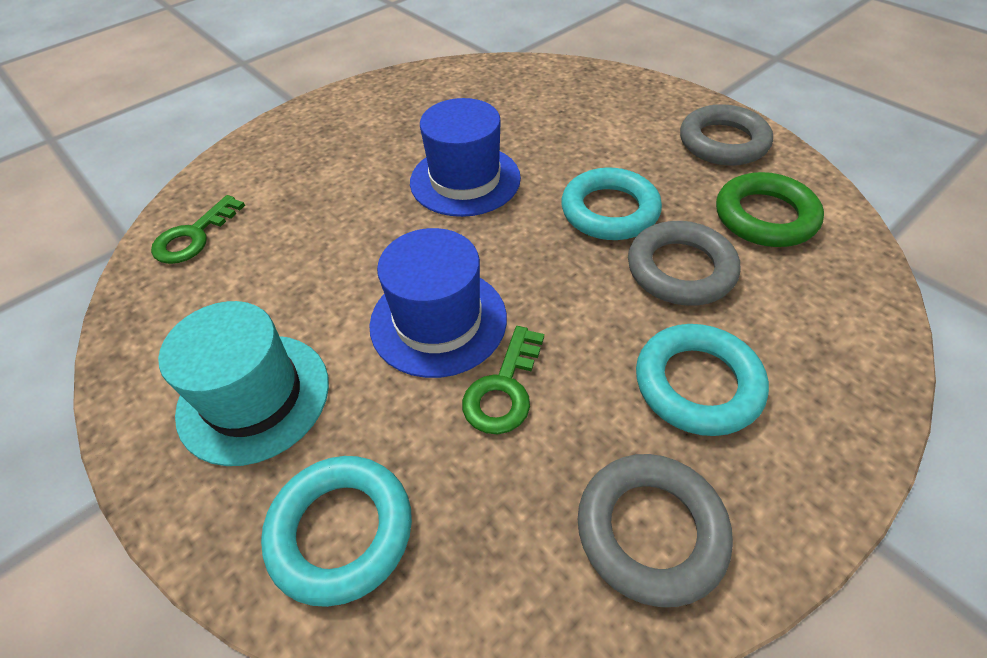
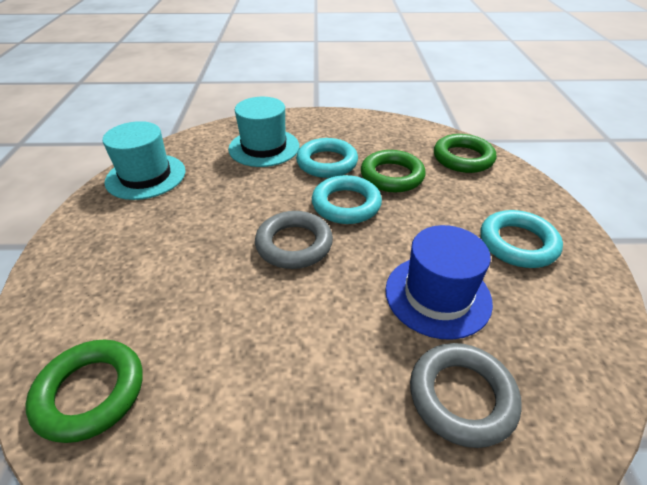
blue hat: [369,228,507,378] [410,98,521,217] = 2 -> [385,225,493,340] = 1
green key: [151,195,245,264] [462,326,544,434] = 2 -> none = 0
green ring: [716,172,824,247] = 1 -> [26,340,142,443] [361,150,426,192] [434,134,496,173] = 3
grey ring: [578,454,733,607] [628,221,740,306] [680,104,773,166] = 3 -> [255,211,333,269] [410,343,522,448] = 2
turquoise hat: [158,301,329,466] = 1 -> [102,121,186,200] [228,97,299,167] = 2

